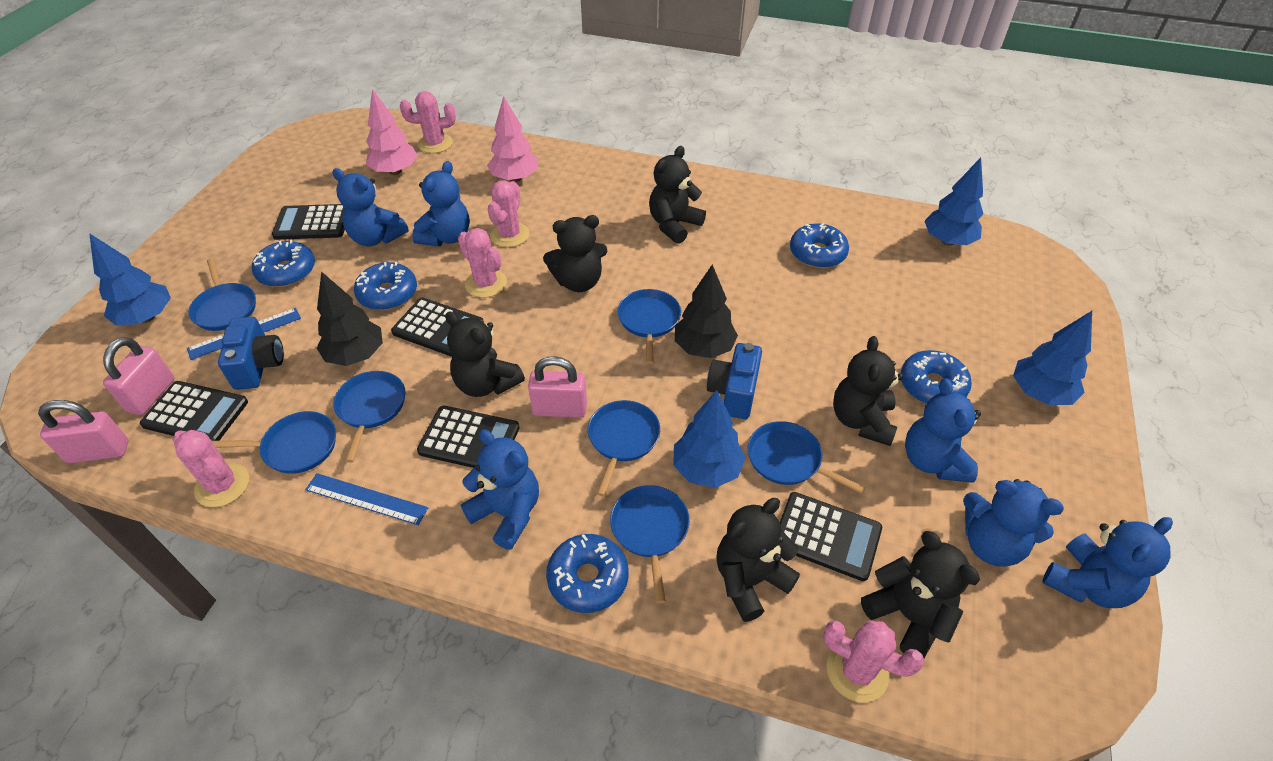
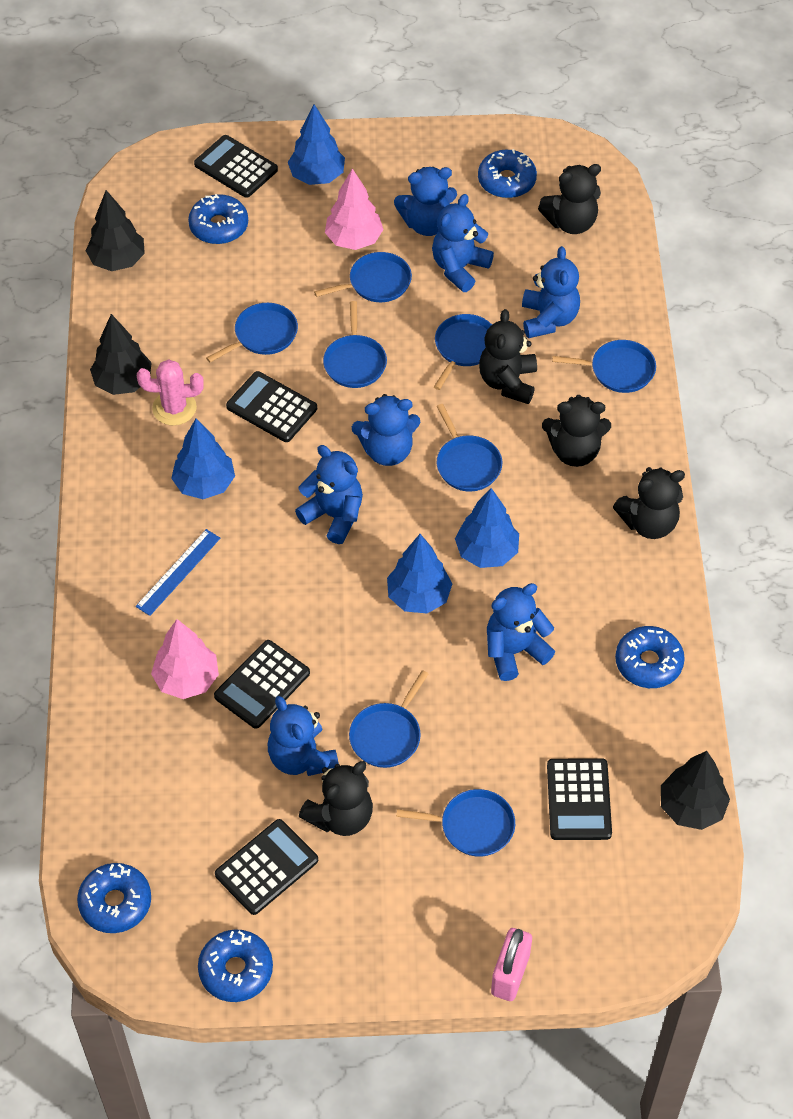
black teddy bear: [445,312,525,397] [543,215,607,292] [649,146,706,244] [716,498,800,622] [833,336,903,446] [861,531,980,658] = 6 -> [299,761,373,836] [479,309,537,404] [538,164,601,234] [542,395,611,467] [613,467,685,539] = 5
black tree: [317,272,383,366] [675,264,738,358] = 2 -> [86,190,145,271] [90,314,152,395] [661,751,730,830] = 3
blue camera: [218,317,284,390] [707,343,762,419] = 2 -> none = 0
blue pan: [189,258,256,331] [212,411,336,474] [333,371,406,463] [588,400,660,496] [610,485,690,603] [617,289,681,364] [747,421,865,494] = 7 -> [206,303,298,362] [314,252,412,302] [323,301,387,388] [349,670,428,768] [396,789,515,857] [434,314,492,390] [437,404,502,492] [552,340,656,393] = 8
blue ruler: [187,308,301,360] [305,473,428,525] = 2 -> [136,529,220,616] = 1
blue teddy bear: [332,168,409,246] [412,161,470,246] [461,429,539,550] [905,378,981,483] [963,479,1064,567] [1043,517,1173,608] = 6 -> [268,696,339,776] [295,445,363,544] [352,394,420,466] [394,167,457,236] [432,194,494,292] [487,583,555,681] [522,246,580,338] = 7
pink cactus: [173,430,249,507] [400,91,456,153] [458,228,507,298] [488,180,529,247] [823,620,925,703] = 5 -> [137,359,204,426] = 1
pink padlock: [38,400,129,463] [103,337,175,415] [528,356,587,418] = 3 -> [491,928,532,1001] = 1

